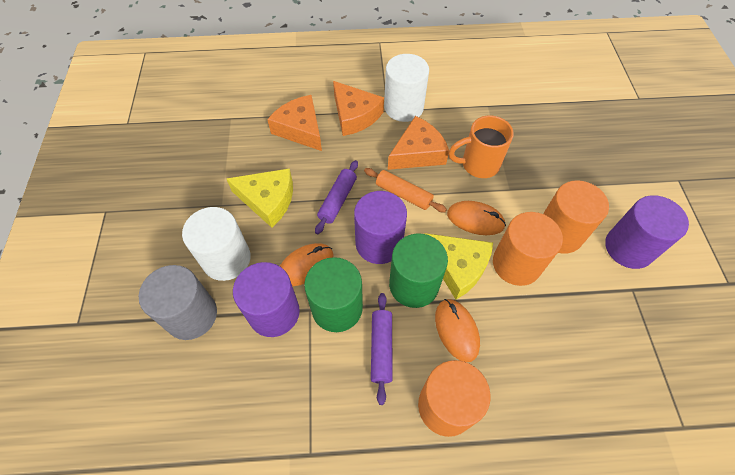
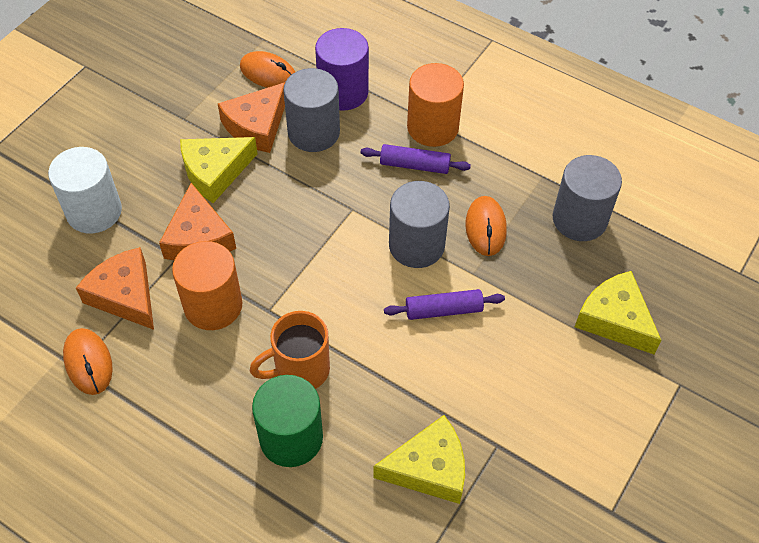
green cylinder: [304,257,363,332] [389,234,448,308] = 2 -> [252,375,323,467] = 1
grey cylinder: [139,265,217,340] = 1 -> [283,68,340,152] [389,181,450,268] [553,155,622,241] = 3
orange cylinder: [418,360,491,437] [493,212,563,286] [543,180,609,254] = 3 -> [172,241,242,330] [407,63,464,147] = 2
orange rolling pin: [364,168,447,212] = 1 -> none = 0
purple cylinder: [233,262,300,337] [354,191,407,264] [605,195,689,269] = 3 -> [315,28,369,111] = 1
white cylinder: [182,207,251,281] [384,54,429,122] = 2 -> [48,147,122,233] = 1
yellow cheese: [226,168,293,228] [424,233,493,299] = 2 -> [180,137,258,203] [373,415,465,504] [575,271,662,354] = 3

